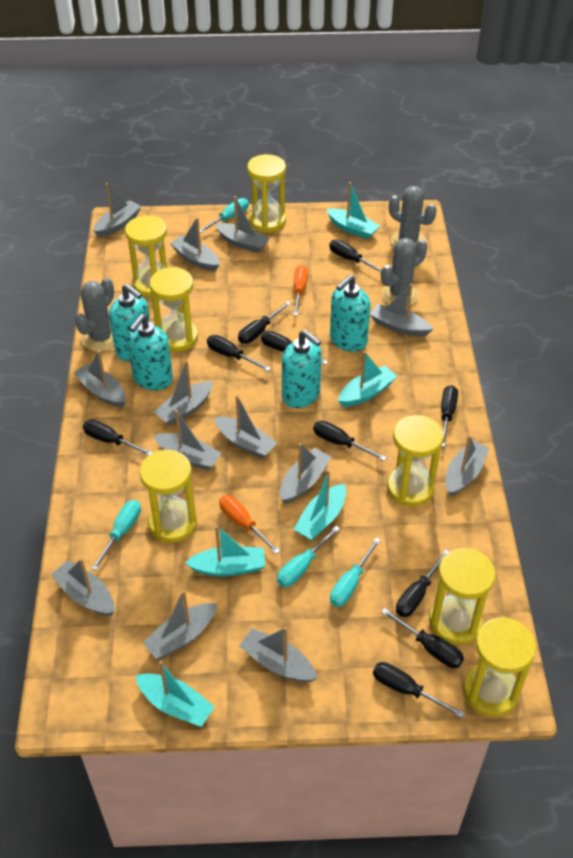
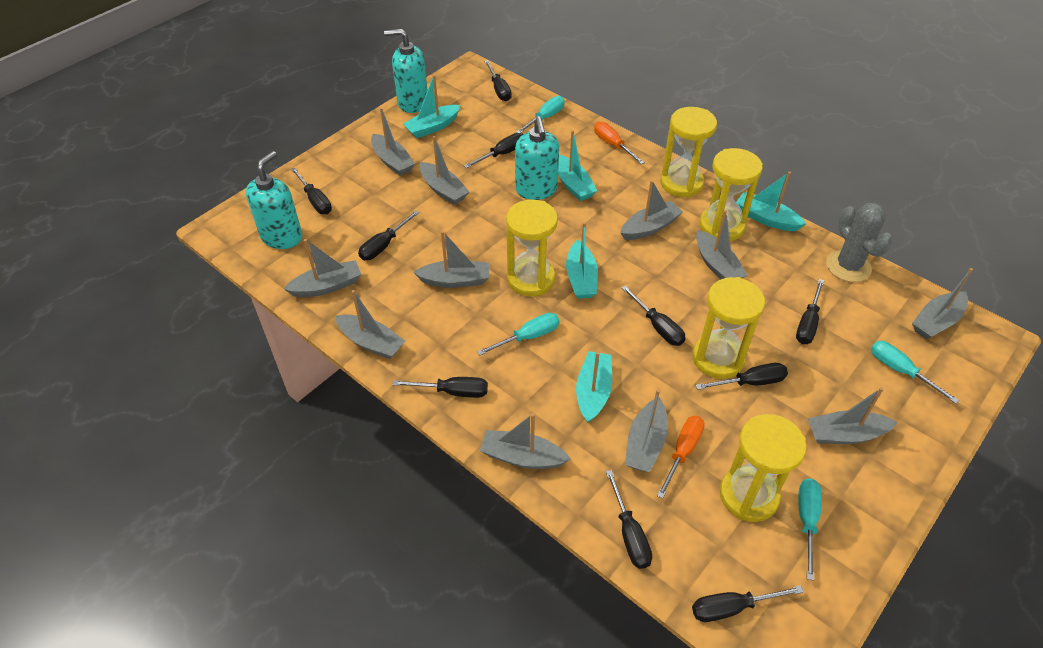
grey boat: [51,558,115,616] [74,351,126,408] [93,183,142,237] [143,590,217,659] [154,360,213,425] [154,410,221,470] [170,217,220,271] [214,395,277,458] [215,196,269,253] [239,627,318,682] [280,443,331,504] [370,284,433,337] [446,435,489,496] = 13 -> [283,239,361,297] [335,290,405,359] [371,108,415,176] [413,231,489,288] [420,136,469,205] [480,413,571,469] [620,180,683,240] [625,389,668,472] [696,210,748,279] [808,387,898,444] [912,268,973,340] = 11
grey cactus: [75,278,114,351] [381,238,427,305] [389,186,437,247] = 3 -> [826,203,893,282] = 1
turquoise soap dispenser: [109,284,150,361] [127,314,173,390] [282,330,322,408] [330,275,370,352] = 4 -> [246,151,302,249] [384,29,428,113] [515,117,559,200] = 3
yellow hourglass: [125,215,167,297] [139,450,197,543] [149,267,198,352] [247,154,286,233] [387,415,444,507] [429,548,496,645] [463,617,536,717] = 7 -> [506,199,558,296] [660,107,717,198] [693,277,765,379] [699,148,763,241] [720,414,807,522] = 5

